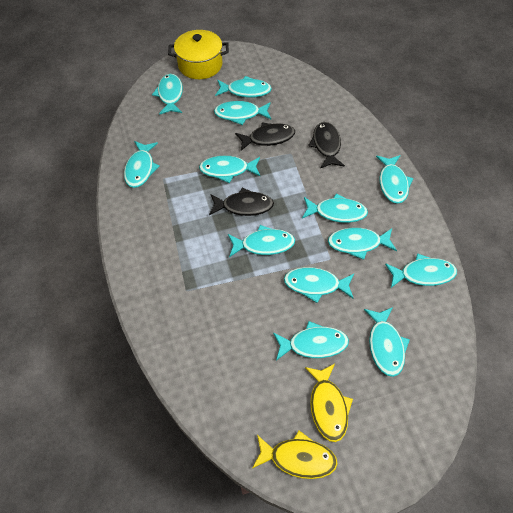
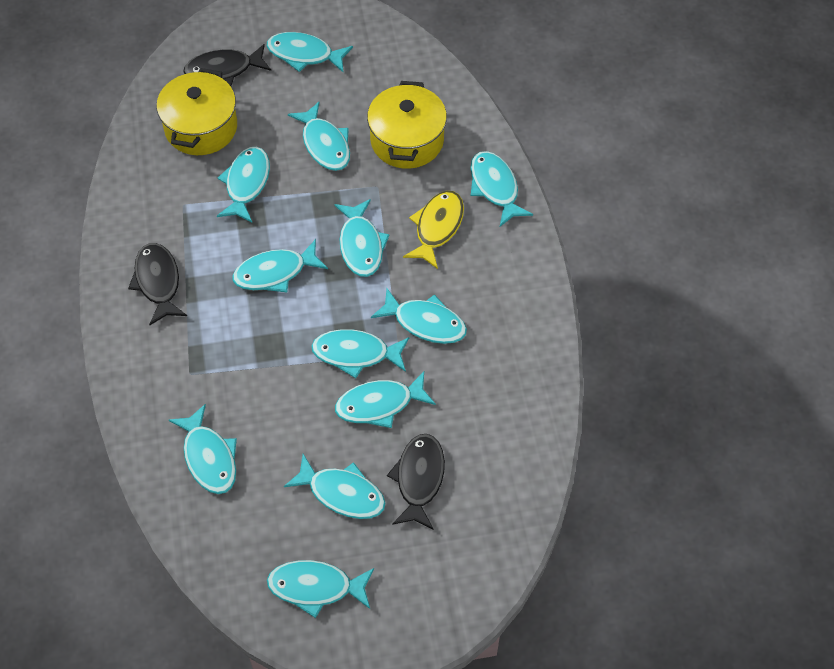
turquoise fish: [124,141,160,188] [152,74,183,115] [199,156,261,183] [214,101,271,125] [215,76,272,98] [228,225,295,257] [273,321,349,361] [284,267,354,303] [302,193,368,223] [328,227,397,260] [364,307,410,377] [376,155,414,204] [385,253,457,288] = 13 -> [169,404,237,494] [217,147,270,223] [232,239,328,292] [267,32,353,72] [267,560,374,618] [284,454,385,519] [288,102,350,171] [311,329,409,378] [335,199,390,277] [335,371,436,428] [371,288,467,344] [471,151,533,226] = 12
yellow fish: [252,431,338,479] [305,364,353,442] = 2 -> [403,191,464,269] = 1
yellow pot: [168,30,229,79] = 1 -> [157,68,237,155] [367,81,447,169] = 2

